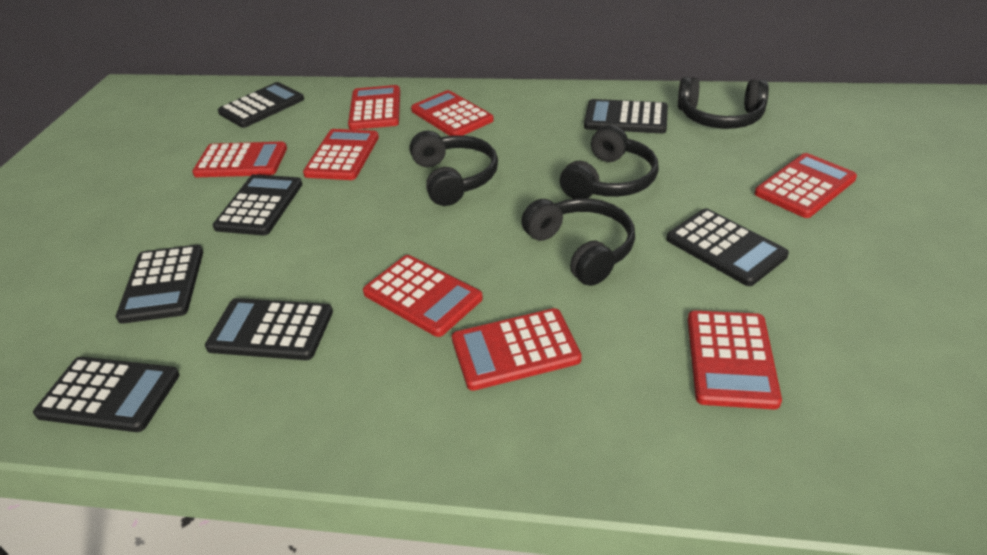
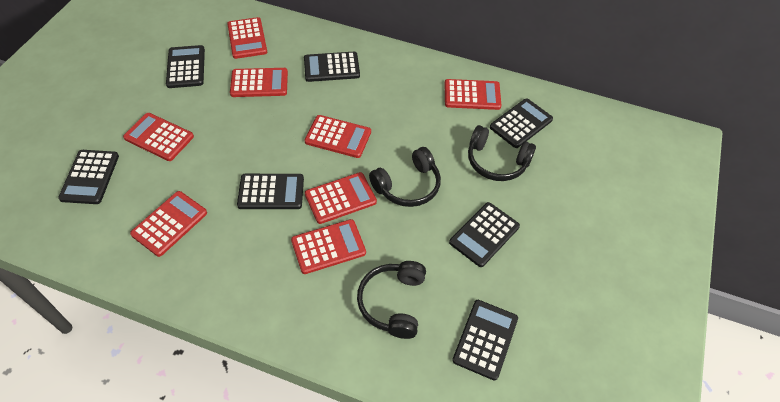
black headphones: [410,131,498,206] [521,198,635,286] [560,125,659,199] [678,77,769,129] = 4 -> [357,261,426,339] [369,147,441,207] [468,125,536,181] = 3

